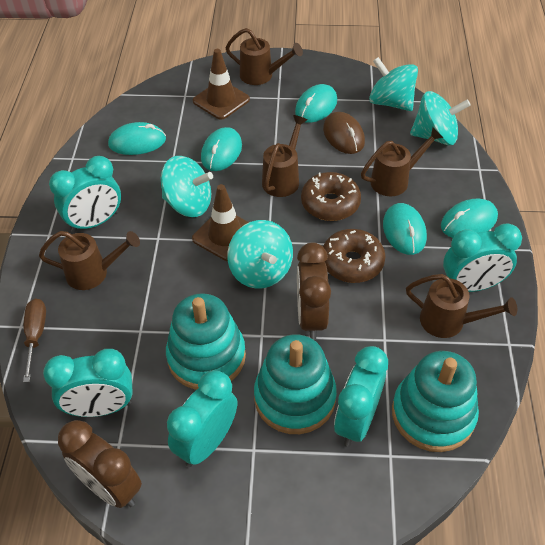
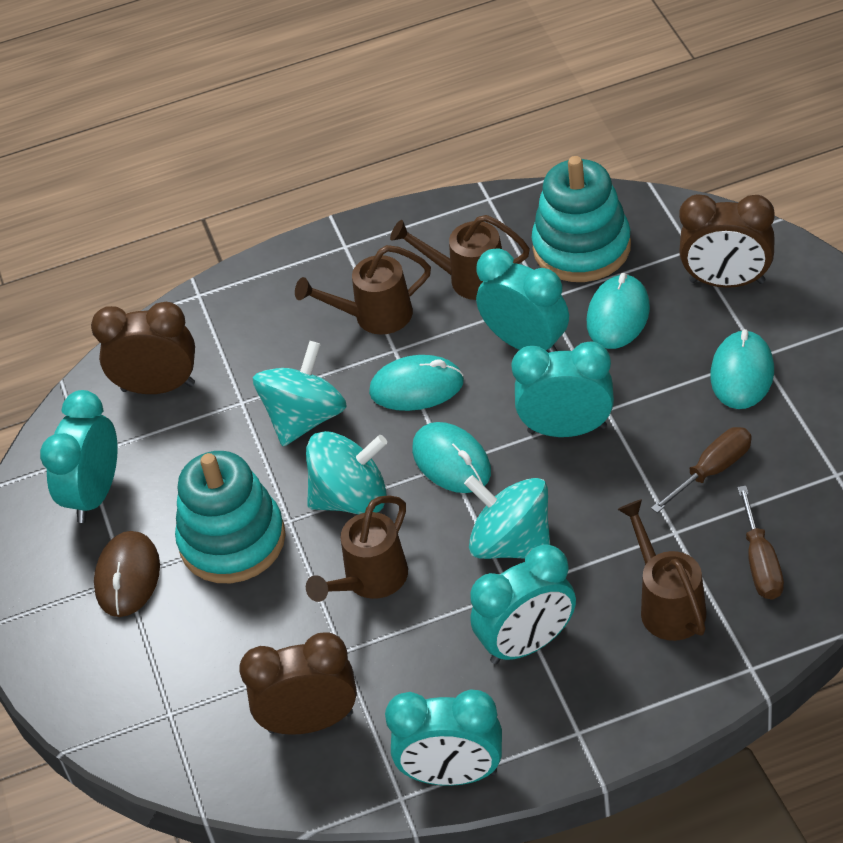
brown clock: [58,420,142,508] [297,243,331,340] = 2 -> [91,302,195,394] [239,632,357,735] [679,194,775,288] = 3
brown donut: [301,172,361,221] [323,229,386,283] = 2 -> none = 0
brown screwdriver: [23,298,46,383] = 1 -> [651,427,752,513] [737,486,784,600] = 2
brown traffic cone: [192,184,249,261] [193,49,250,120] = 2 -> none = 0
brown watering can: [39,231,140,290] [225,28,303,85] [262,115,307,197] [361,127,444,196] [406,274,517,338] = 5 -> [295,245,431,335] [306,495,408,602] [390,215,530,300] [617,499,707,641] = 4
turquoise mouse: [108,122,166,155] [201,127,242,171] [295,84,337,123] [383,203,427,255] [441,199,498,238] = 5 -> [369,355,464,411] [412,422,491,493] [587,273,650,349] [710,329,774,409] = 4
turquoise spinning top: [161,156,213,217] [227,220,293,289] [369,57,418,111] [410,91,471,145] = 4 -> [253,341,347,446] [306,431,387,514] [464,475,550,559] = 3
turquoise stacking toy: [166,293,246,390] [254,334,337,434] [392,351,479,452] = 3 -> [175,451,286,583] [531,156,631,282] = 2

